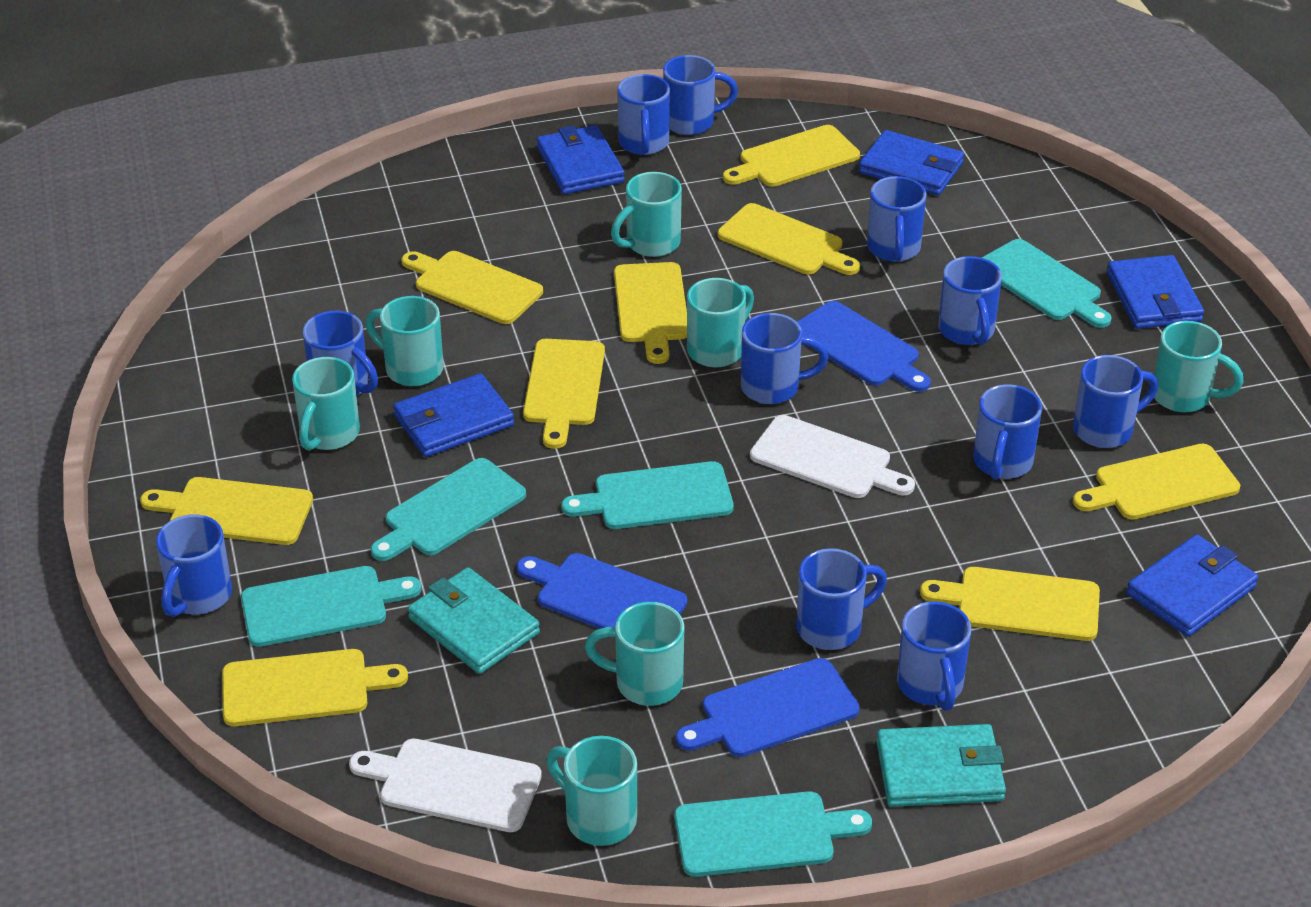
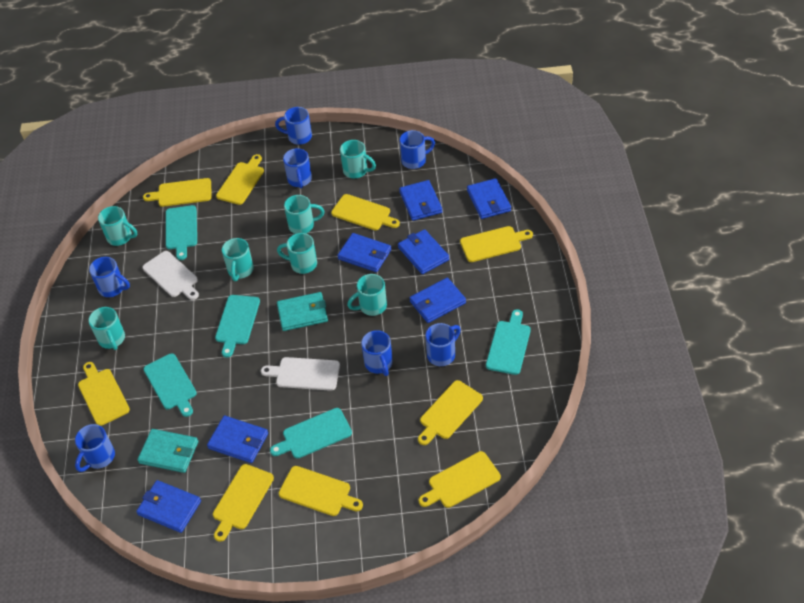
blue cutting board: [517,553,687,629] [676,658,860,757] [797,301,931,392] = 3 -> none = 0
blue mug: [156,514,232,617] [303,311,378,396] [617,74,670,155] [663,55,738,135] [741,313,828,404] [796,548,887,650] [867,176,927,262] [897,601,972,711] [938,256,1002,345] [973,384,1042,480] [1073,355,1158,448] = 11 -> [75,424,115,472] [89,257,130,297] [275,107,312,145] [283,148,312,188] [361,330,393,376] [399,130,435,169] [425,323,461,366] = 7
blue wallet: [393,373,514,457] [537,125,625,194] [859,130,964,196] [1107,255,1204,329] [1126,534,1258,637] = 5 -> [136,480,201,533] [207,416,268,463] [337,233,391,272] [398,229,449,274] [399,180,442,221] [410,278,466,323] [467,178,511,219] = 7

